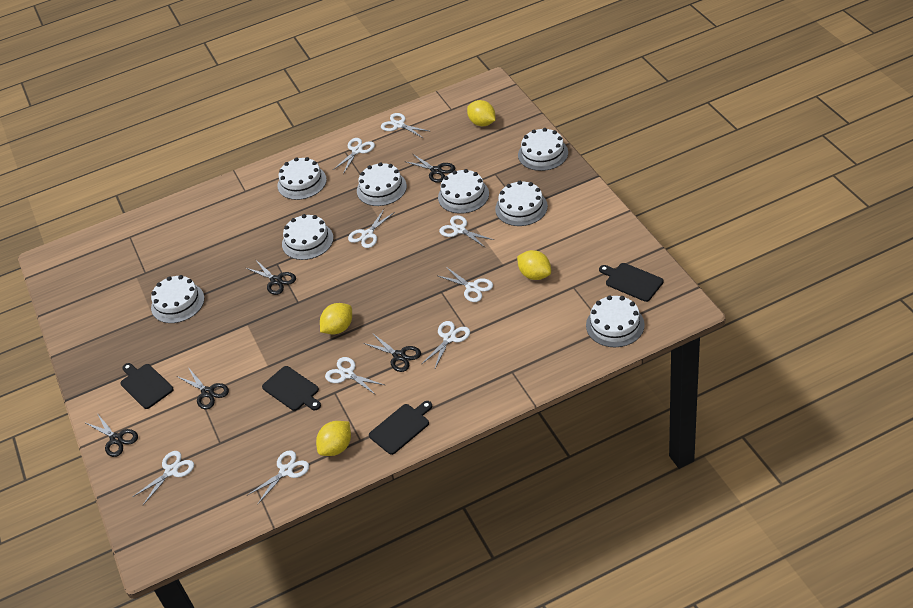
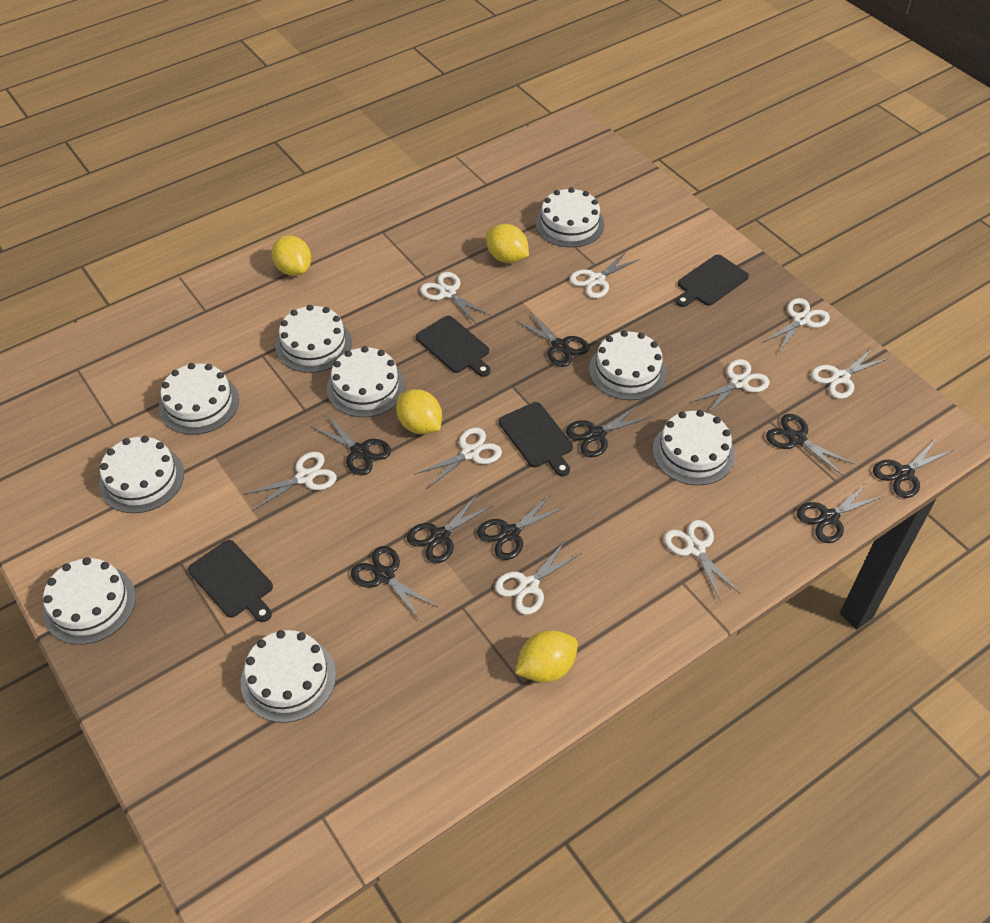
black scissors: [86,413,138,457] [177,367,229,409] [246,259,296,295] [363,333,421,372] [404,154,455,183] = 5 -> [311,414,391,475] [351,546,438,621] [407,494,492,564] [477,494,565,560] [515,310,589,367] [566,404,650,457] [766,414,854,476] [796,482,884,543] [873,439,954,498] = 9
white cake: [151,275,204,323] [277,157,327,200] [282,214,333,260] [357,162,407,206] [438,169,489,214] [495,181,548,226] [518,128,568,171] [586,295,645,347] = 8 -> [43,557,136,644] [99,436,184,513] [159,363,239,435] [241,630,336,723] [276,305,352,373] [327,346,405,417] [535,187,604,248] [589,330,667,400] [653,410,735,485] = 9

